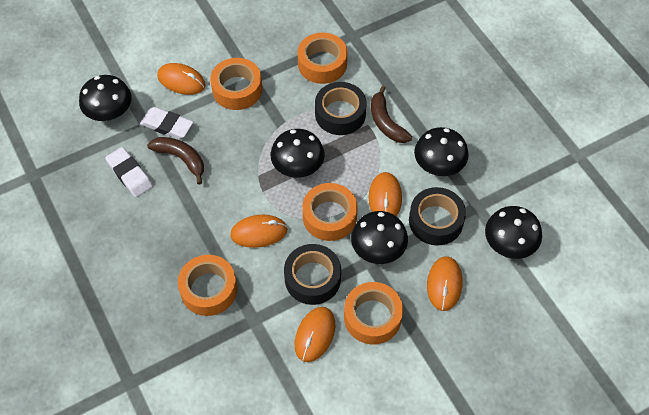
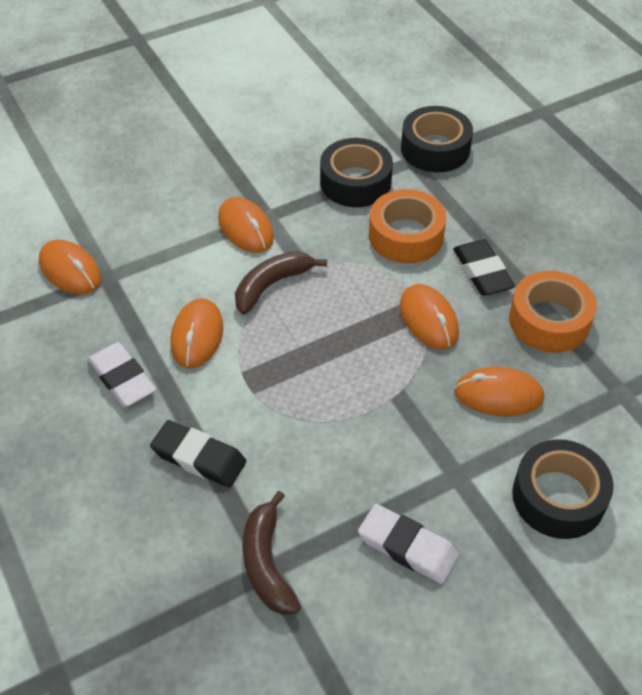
black eraser: none = 0 -> [150,420,246,487] [453,239,515,296] = 2
black mushroom: [79,75,132,121] [271,129,325,178] [351,211,408,264] [414,127,469,176] [485,206,542,259] = 5 -> none = 0
orange tape: [178,255,237,316] [210,58,262,110] [297,32,347,84] [302,183,358,241] [344,282,403,344] = 5 -> [369,189,447,264] [509,271,597,353] = 2

